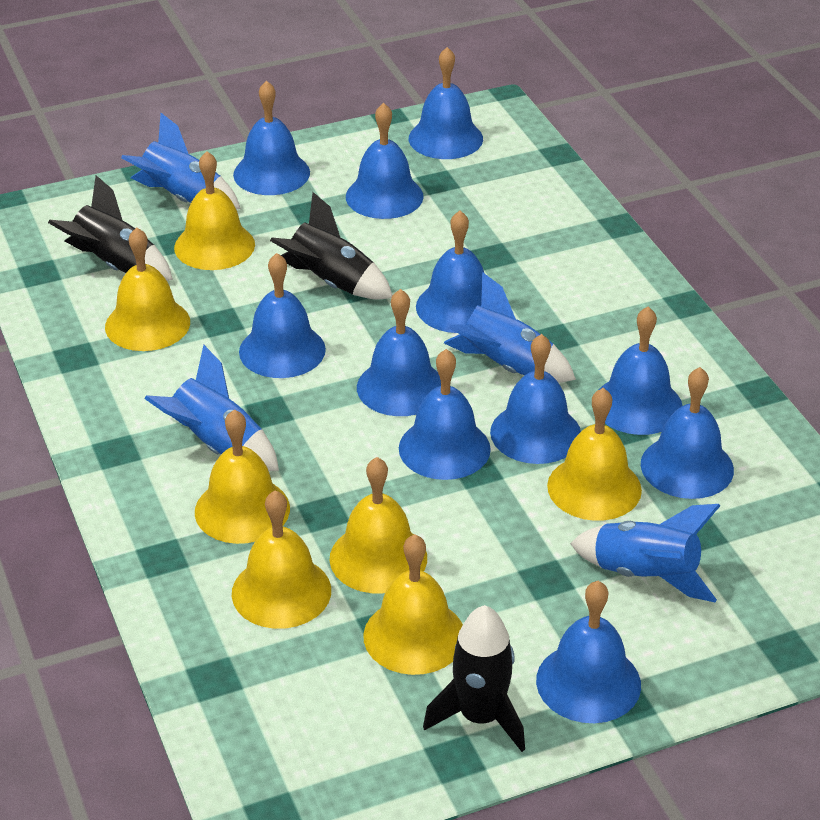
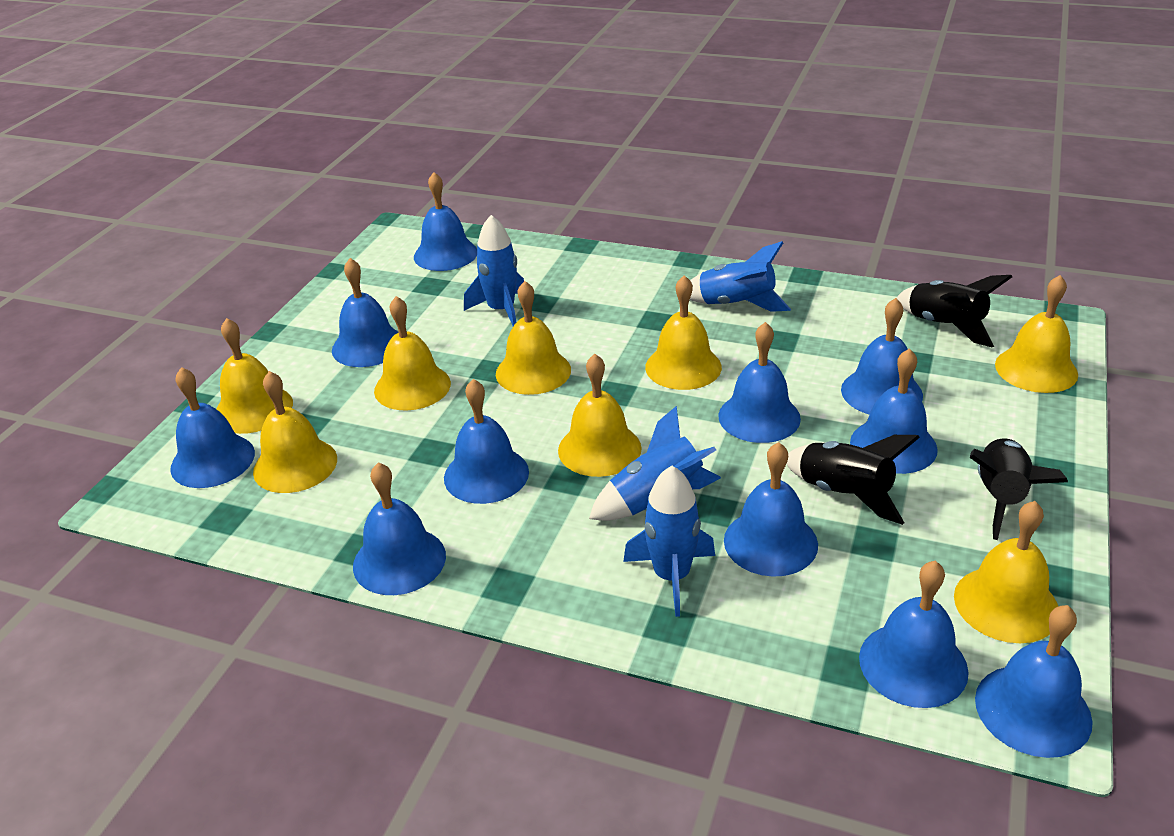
yellow bell: [105,227,190,351] [174,151,255,270] [195,409,290,544] [232,490,331,629] [330,457,427,594] [363,534,463,675] [547,388,642,521] = 7 -> [216,318,293,434] [253,371,337,493] [374,296,451,411] [496,281,571,395] [558,354,642,477] [645,275,722,390] [954,501,1058,643] [995,275,1078,393] = 8

